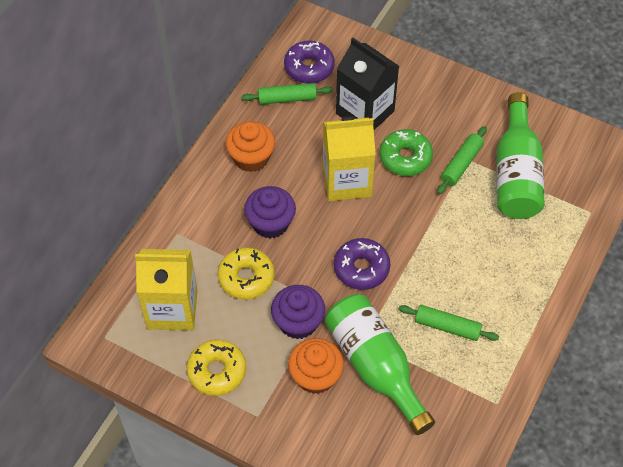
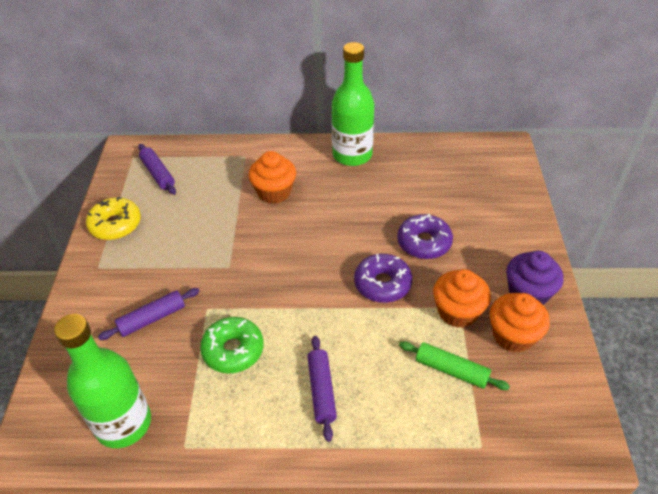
black carton: [336,38,399,130] = 1 -> none = 0
green rolling pin: [241,83,333,105] [399,305,499,341] [437,126,487,194] = 3 -> [399,341,510,390] = 1
orange cupcake: [225,121,275,172] [288,338,344,394] = 2 -> [248,151,296,204] [433,269,491,328] [490,293,550,353] = 3
purple cupcake: [244,186,296,239] [271,285,325,339] = 2 -> [506,251,564,305] = 1
purple rolling pin: none = 0 -> [98,288,200,340] [138,144,176,195] [307,336,337,442] = 3
yellow carton: [135,249,198,330] [323,116,376,201] = 2 -> none = 0
yellow donut: [186,339,246,396] [217,247,275,300] = 2 -> [86,197,141,240] = 1

